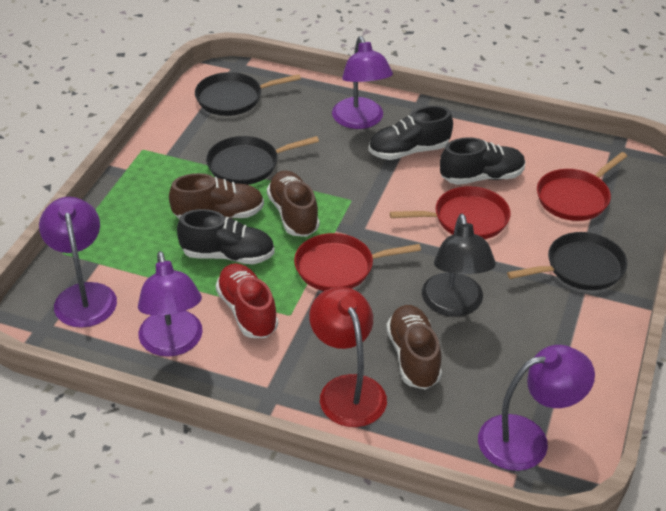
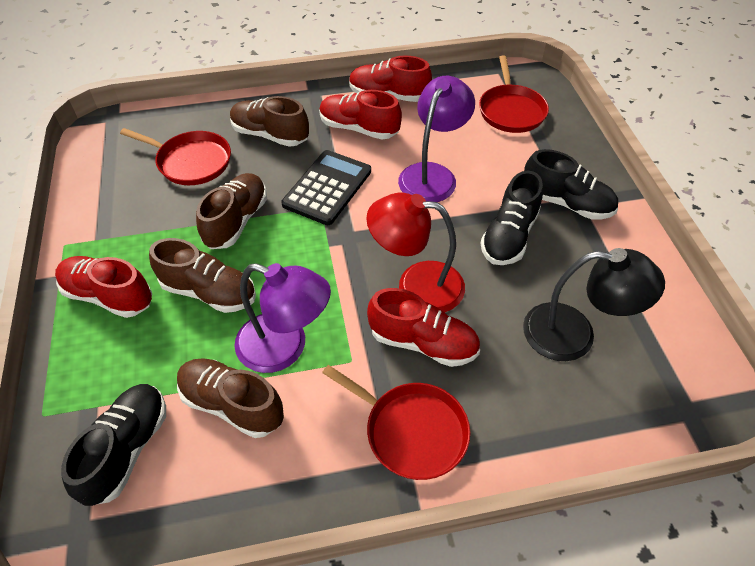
black calculator: none = 0 -> [281,150,371,225] = 1
black pan: [195,72,301,116] [206,136,319,185] [507,232,627,290] = 3 -> none = 0
brown shoe: [169,173,264,219] [267,171,320,237] [386,305,442,390] = 3 -> [149,238,256,313] [177,358,284,438] [196,173,267,249] [230,96,309,147] = 4
purple lamp: [39,197,117,328] [138,251,203,357] [332,36,393,129] [478,345,595,471] = 4 -> [234,263,331,373] [398,76,475,202] = 2
red shoe: [216,263,278,338] = 1 -> [55,256,152,318] [319,90,402,140] [349,55,432,102] [367,288,480,367] = 4

